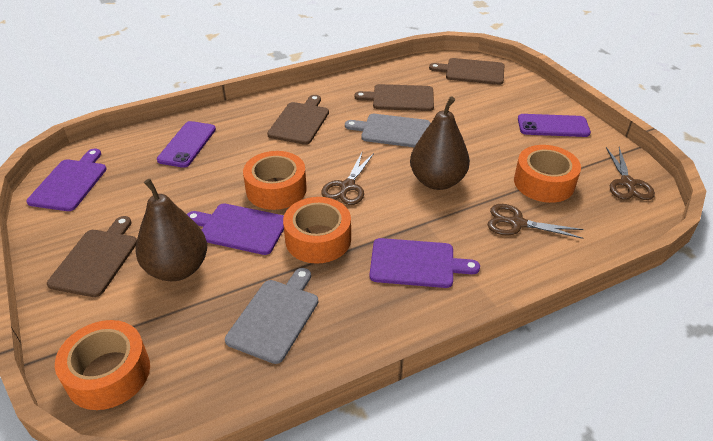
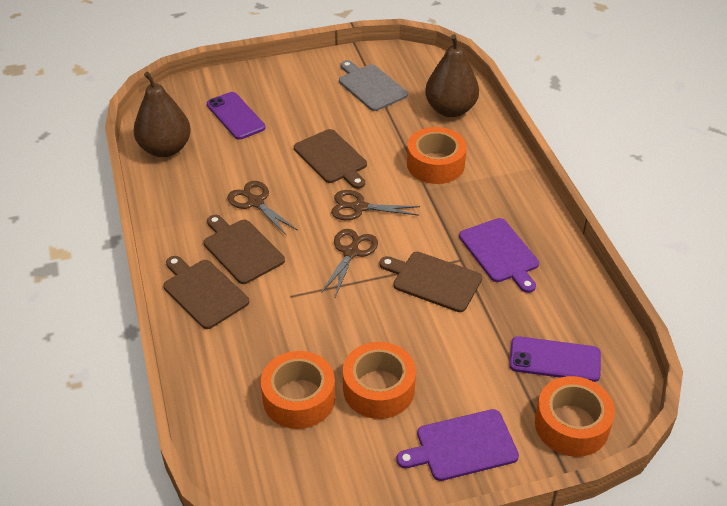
grey cutting board: [225,268,318,364] [345,114,431,147] = 2 -> [339,60,408,111] = 1
purple cutting board: [26,149,107,211] [187,203,284,255] [370,238,480,288] = 3 -> [396,409,519,481] [459,218,539,293] = 2

